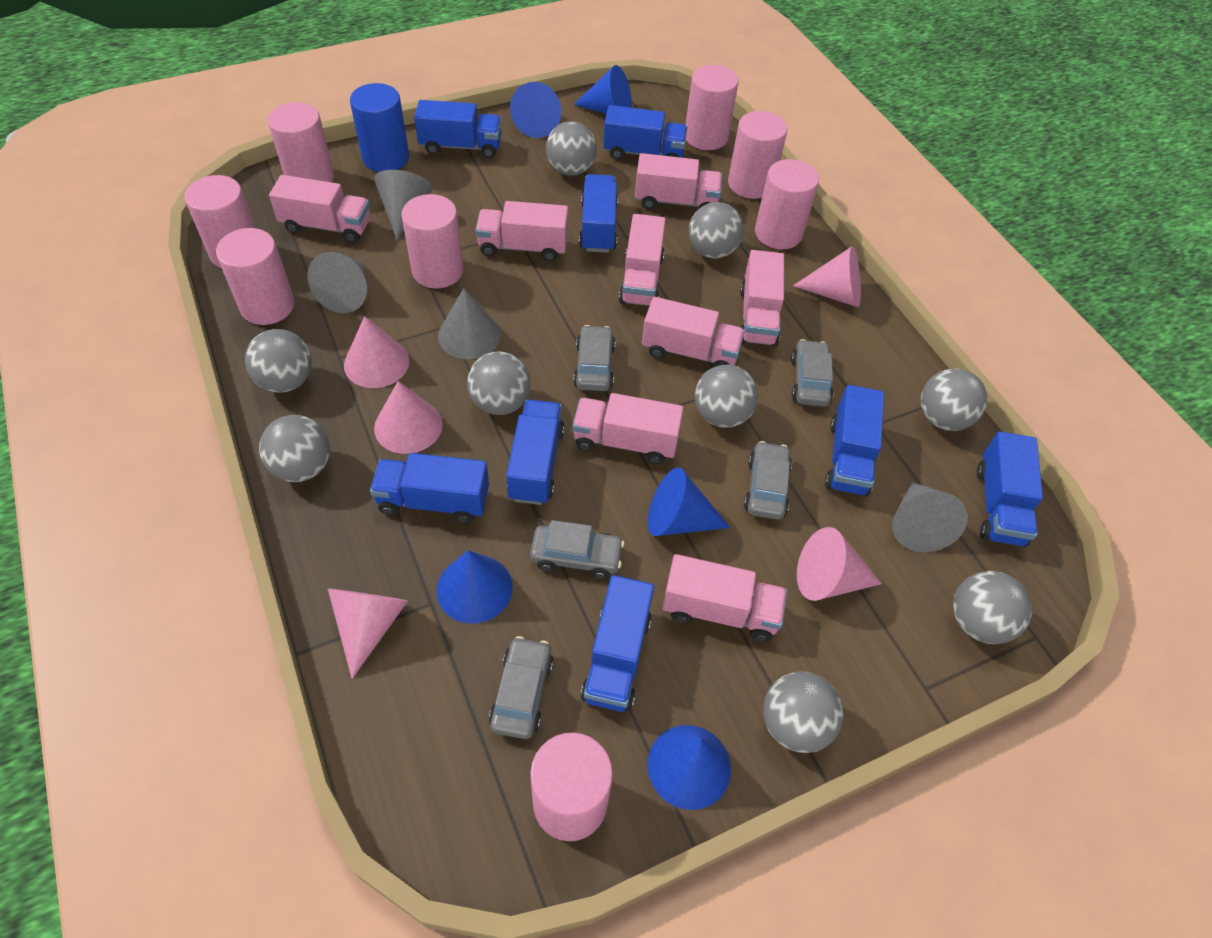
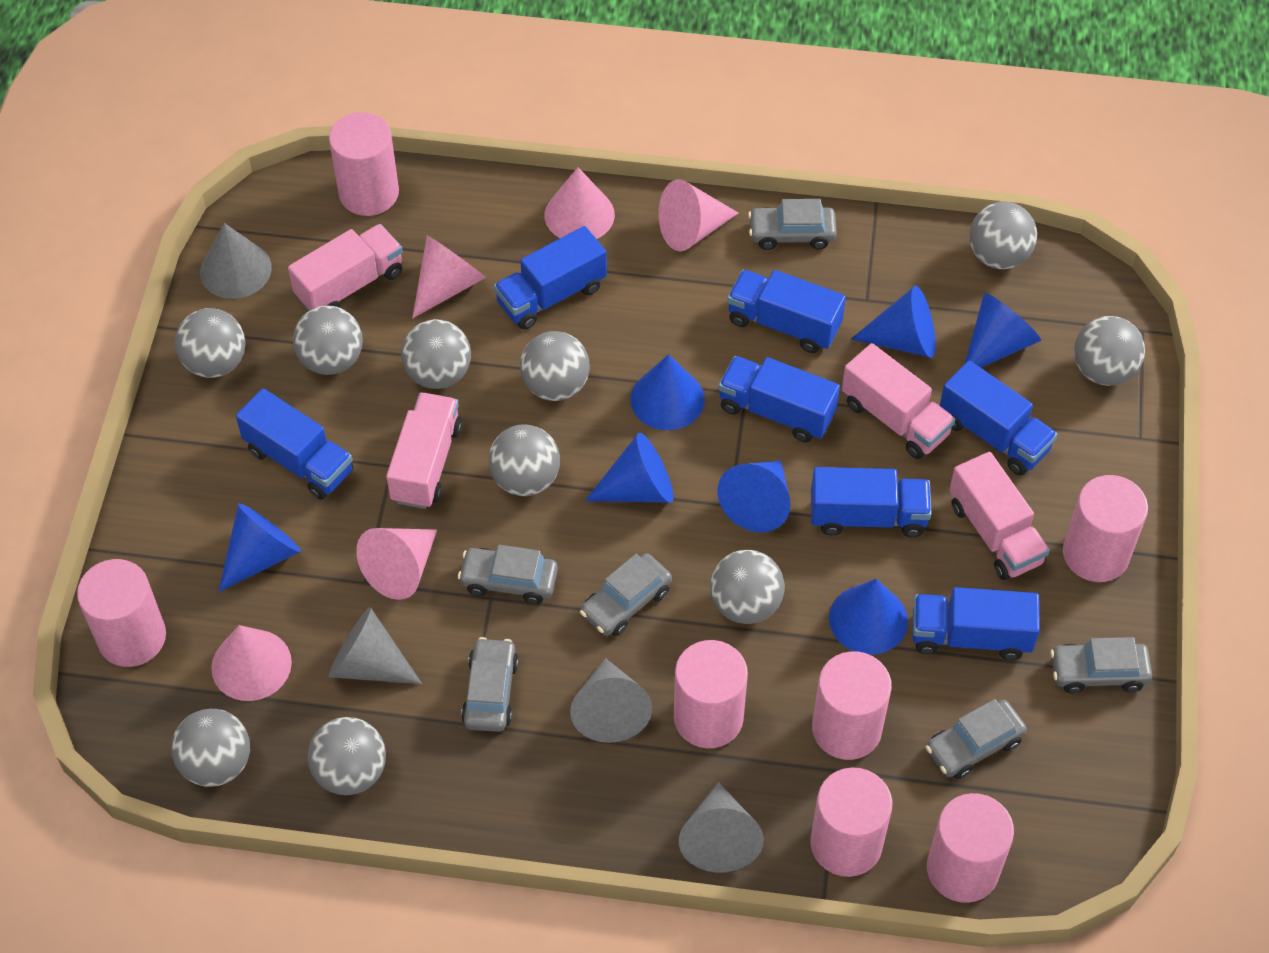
blue cone: [436,550,513,624] [510,82,562,138] [573,65,632,114] [648,467,730,536] [648,725,731,810] = 5 -> [219,503,301,592] [585,433,674,503] [630,354,705,430] [718,461,790,532] [829,579,908,655] [851,286,936,358] [965,293,1041,368] = 7
blue cylinder: [350,83,409,172] = 1 -> none = 0
blue truck: [370,453,489,523] [414,100,502,158] [506,400,565,505] [579,174,618,253] [581,575,654,712] [603,105,687,160] [825,385,884,497] [977,431,1043,547] = 8 -> [236,388,353,500] [494,226,607,330] [718,356,840,442] [727,270,846,353] [811,467,932,537] [912,587,1040,660] [940,361,1057,475] = 7
grey ball: [245,329,312,393] [259,415,330,482] [467,351,531,415] [546,121,597,176] [689,202,743,258] [695,365,758,428] [763,672,843,753] [921,369,987,431] [953,571,1032,644] = 9 -> [171,709,250,787] [175,308,245,378] [293,305,363,375] [308,717,386,795] [401,319,471,389] [489,424,560,496] [520,331,590,401] [710,550,785,624] [969,202,1037,269] [1074,316,1145,386] = 10
grey car: [489,636,553,739] [530,520,624,579] [573,325,615,391] [744,441,792,520] [791,339,833,407] = 5 -> [458,545,558,604] [461,637,519,732] [580,553,672,636] [748,199,837,250] [926,699,1027,779] [1050,637,1152,694] = 6
pink cylinder: [184,175,255,268] [216,228,295,325] [268,102,334,182] [401,194,463,289] [530,732,613,841] [686,65,739,150] [728,111,788,199] [755,159,819,249] = 8 -> [77,559,166,667] [329,112,399,216] [674,640,748,748] [810,767,892,877] [812,651,892,760] [927,793,1014,903] [1063,475,1148,582] = 7
pink truck: [269,175,370,243] [475,201,568,261] [572,393,684,464] [619,214,666,306] [635,153,722,209] [642,297,745,367] [662,554,787,642] [740,250,784,347] = 8 -> [288,224,403,311] [386,392,462,509] [842,343,955,459] [949,452,1050,580] = 4

